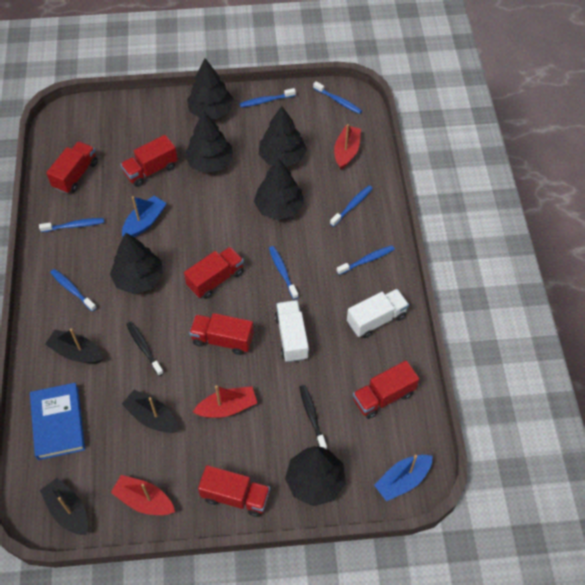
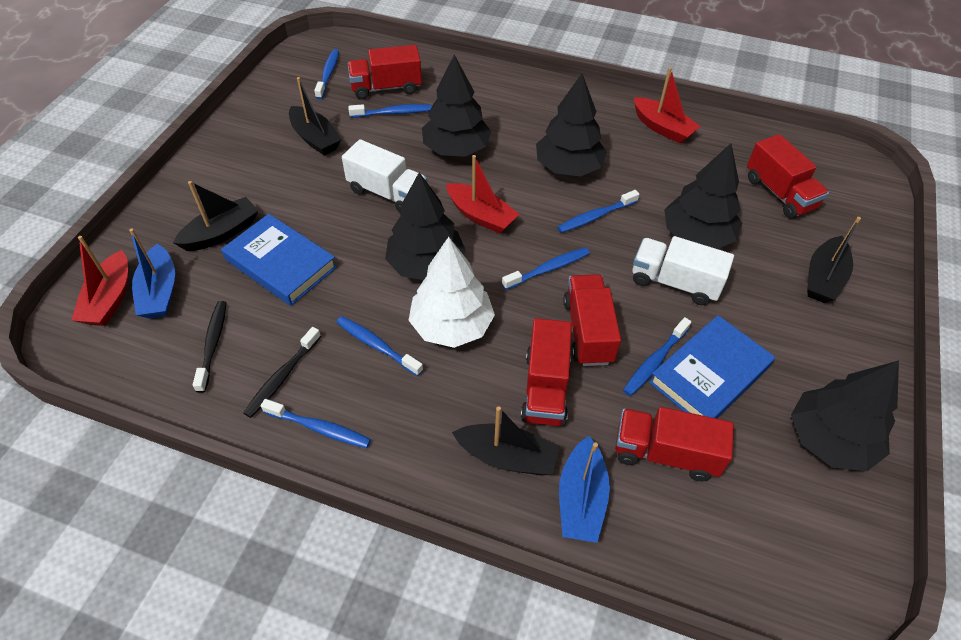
black boat: [40,478,88,535] [45,329,103,364] [122,390,178,433] = 3 -> [173,181,258,251] [289,77,342,156] [452,406,560,476] [807,217,861,303] = 4
black tree: [110,233,163,294] [184,111,233,173] [187,58,234,119] [254,158,304,220] [259,106,307,167] [285,446,346,506] = 6 -> [385,172,466,280] [422,55,491,157] [536,74,607,176] [664,143,742,249] [791,361,899,471] = 5
blue book: [30,383,85,460] = 1 -> [221,214,337,306] [649,315,775,419] = 2
red truck: [46,141,98,194] [120,135,178,187] [184,247,244,299] [189,313,254,355] [198,465,270,517] [353,360,419,419] = 6 -> [348,45,422,99] [521,318,572,426] [563,274,621,366] [615,407,734,481] [747,134,829,219] = 5
white tree: none = 0 -> [408,237,495,348] = 1

